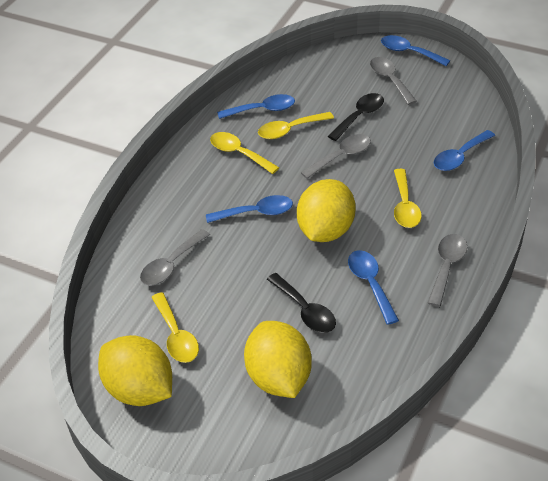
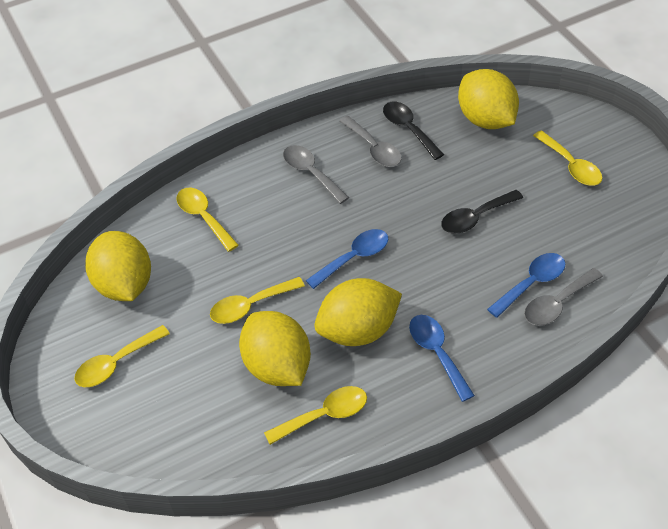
blue spoon: [206,195,293,223] [217,94,295,119] [348,250,399,325] [381,35,450,66] [434,130,495,171] = 5 -> [306,229,388,289] [409,315,475,402] [487,253,566,318] = 3
grey spoon: [140,229,210,285] [301,134,371,179] [370,57,417,105] [428,234,467,307] = 4 -> [283,145,349,204] [340,116,402,167] [524,268,603,326] = 3
yellow lemon: [98,335,172,406] [244,321,312,398] [297,179,356,242] = 3 -> [85,231,151,301] [239,311,311,386] [314,278,402,346] [458,69,519,129] = 4
yellow spoon: [151,292,199,363] [210,132,279,174] [258,112,334,139] [394,169,422,228] = 4 -> [74,325,170,387] [176,188,239,252] [210,277,305,324] [264,386,367,445] [533,130,602,186] = 5

